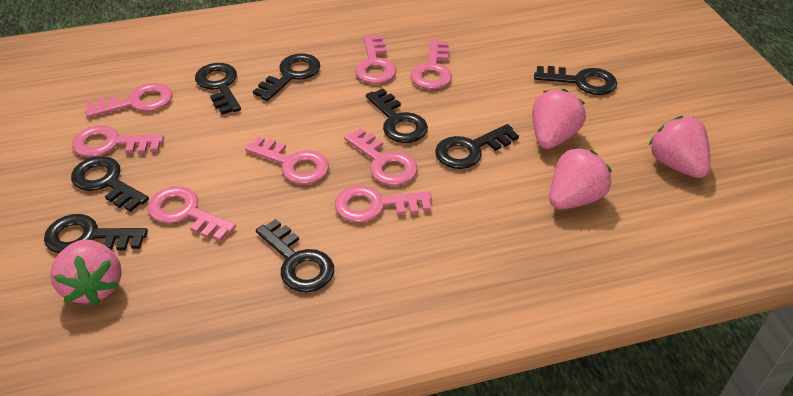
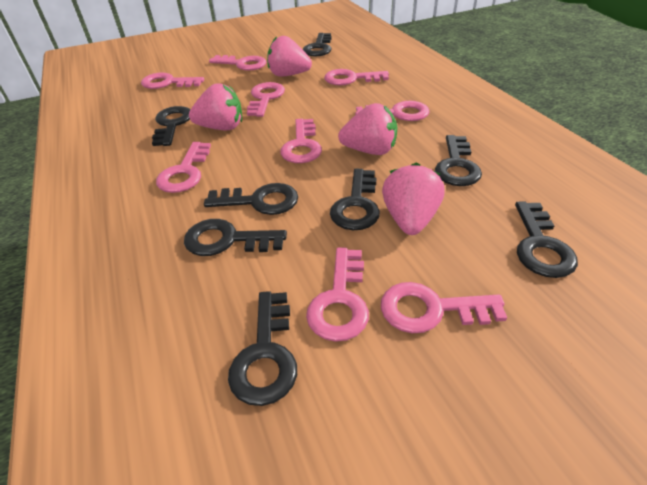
pink key: [72,125,164,157] [85,83,173,118] [147,186,236,242] [245,136,329,184] [335,185,432,223] [344,128,418,186] [355,35,397,84] [411,40,452,89] = 8 -> [141,73,204,89] [156,142,211,193] [209,55,267,71] [247,82,285,117] [280,119,322,163] [306,247,369,342] [324,69,389,85] [355,101,430,121] [381,282,507,333] = 9

